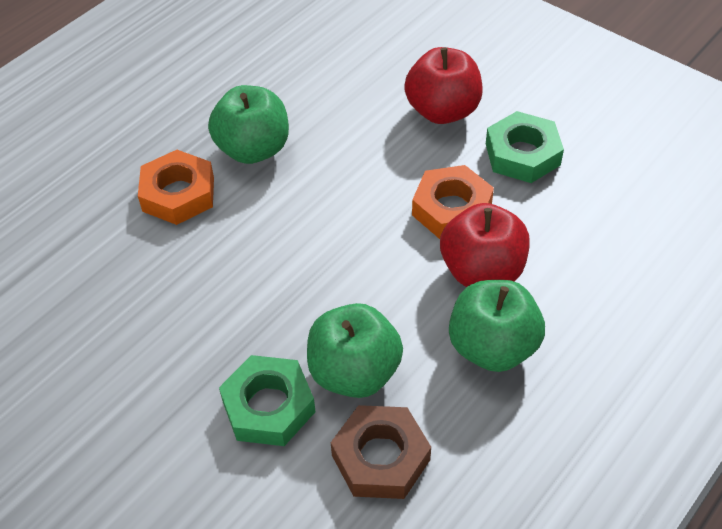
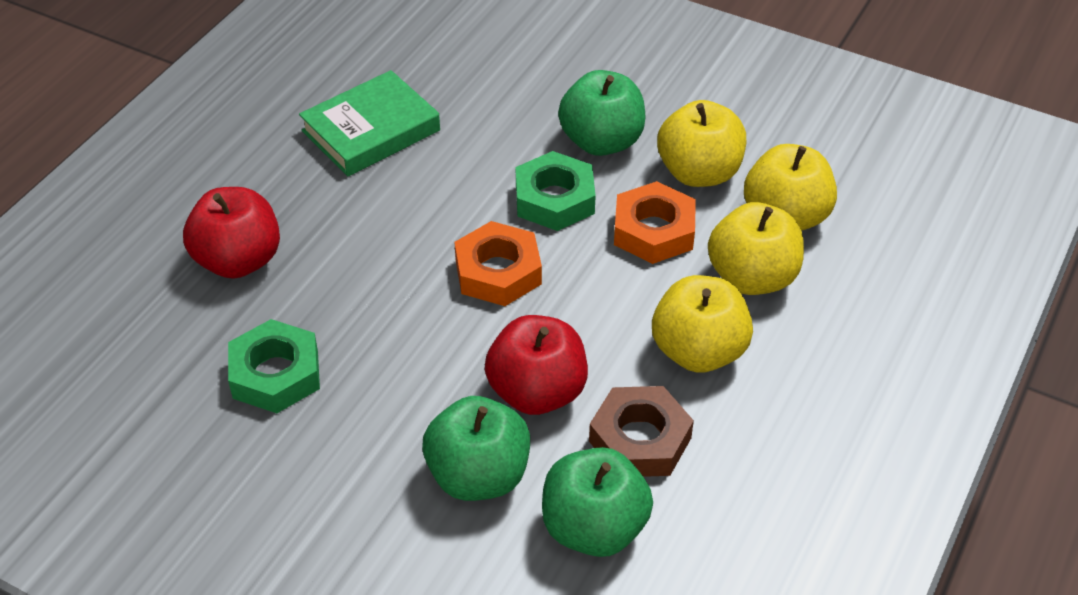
green book: none = 0 -> [299,70,440,176] = 1
yellow apple: none = 0 -> [652,275,753,373] [657,100,746,187] [708,202,804,295] [744,144,837,231] = 4

